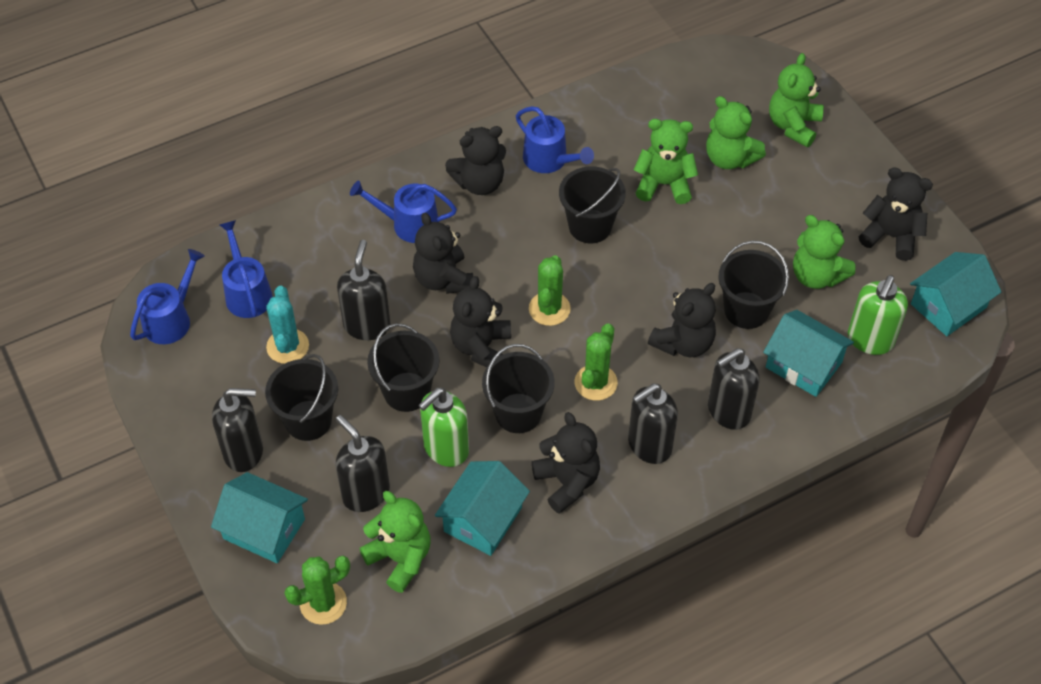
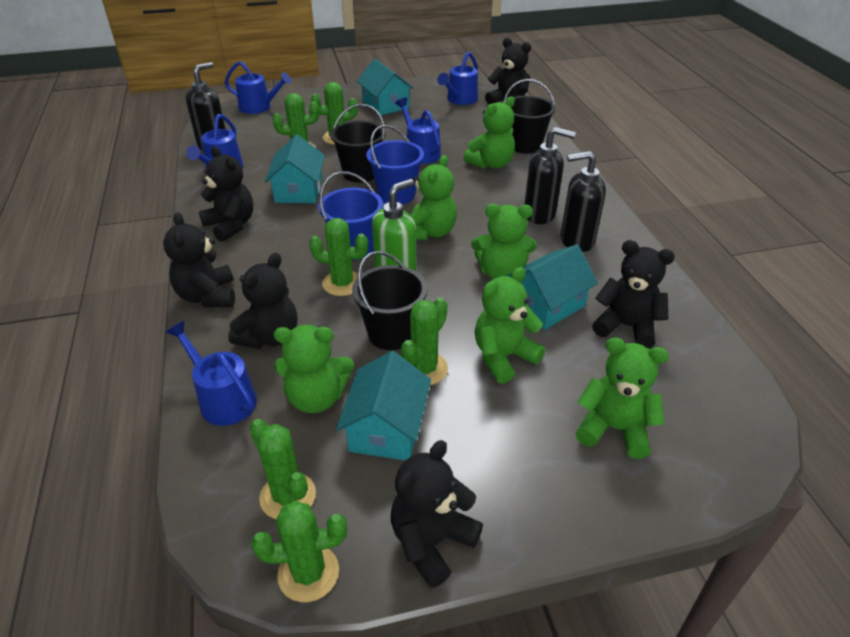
black bucket: [265,354,338,441] [367,323,439,412] [482,344,555,433] [559,166,626,243] [718,241,789,329] = 5 -> [330,104,385,183] [352,251,427,350] [503,79,555,154] = 3
black soap dispenser: [212,388,263,472] [336,415,390,512] [337,240,391,340] [628,383,678,464] [708,348,759,430] = 5 -> [186,62,226,150] [524,127,576,224] [560,151,606,252] = 3
blue bucket: none = 0 -> [319,171,383,260] [366,125,424,205] = 2
blue watering can: [130,249,205,344] [219,220,273,318] [350,181,457,243] [516,106,594,173] = 4 -> [166,321,257,426] [186,114,243,169] [224,61,291,114] [395,98,441,164] [437,52,478,105] = 5
green cactus: [284,556,350,625] [529,255,571,326] [575,323,618,401] = 3 -> [250,419,316,519] [251,501,347,602] [272,93,319,148] [309,218,368,296] [311,82,358,145] [401,297,448,385] = 6
green soap dispenser: [418,387,469,467] [848,275,908,355] = 2 -> [372,179,417,272] = 1
green teddy bear: [359,491,430,593] [634,119,698,204] [706,96,766,169] [769,53,824,147] [793,215,856,289] = 5 -> [274,325,354,413] [410,155,457,240] [463,96,515,169] [471,204,537,279] [475,267,546,384] [576,337,669,459] = 6
turquoise cactus: [266,286,309,364] = 1 -> none = 0

